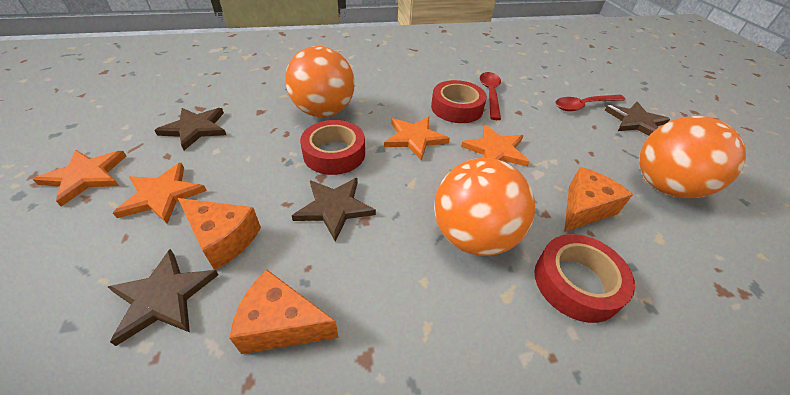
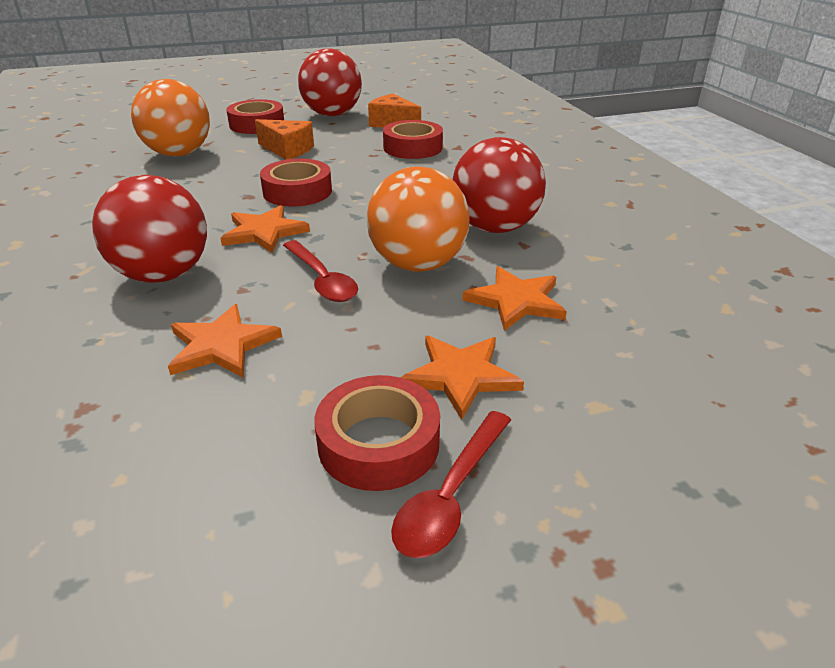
brown star: [108,249,219,346] [154,108,226,150] [292,178,376,242] [605,102,670,135] = 4 -> none = 0
orange ball: [285,46,355,117] [434,158,535,256] [639,116,746,198] = 3 -> [131,79,210,157] [366,166,470,272] = 2
orange cheese: [178,198,261,270] [229,269,339,354] [564,167,633,232] = 3 -> [255,119,314,160] [368,94,421,128] = 2
red ball: none = 0 -> [92,175,207,283] [298,49,362,116] [452,137,546,233] = 3
red tape: [300,120,365,175] [431,80,487,123] [534,234,635,323] = 3 -> [226,99,284,134] [260,158,332,207] [315,375,440,491] [383,120,443,159] = 4

